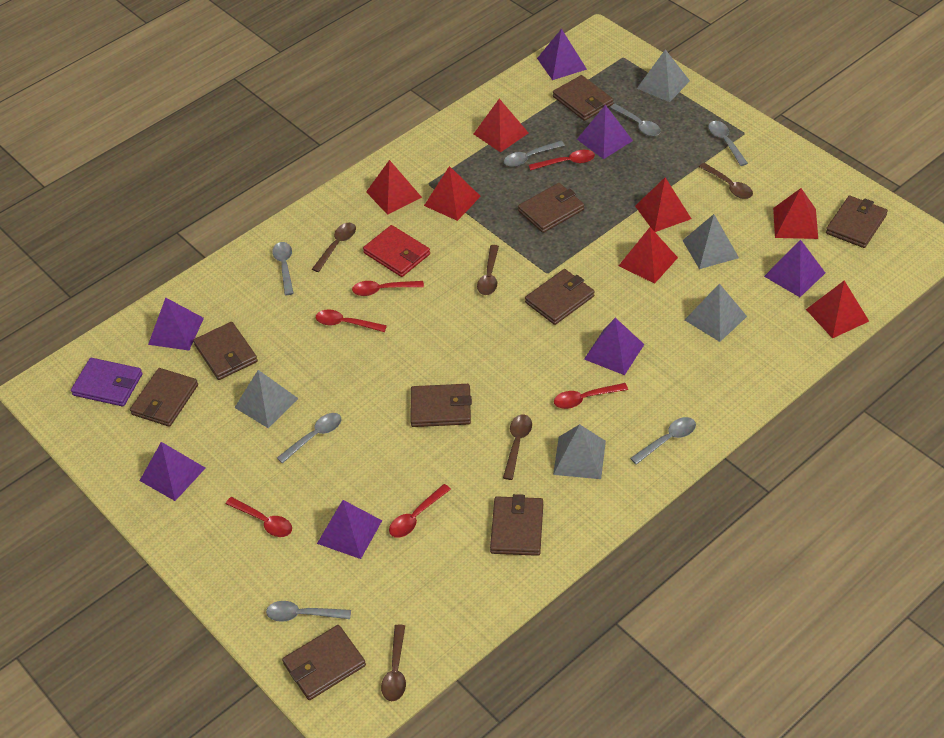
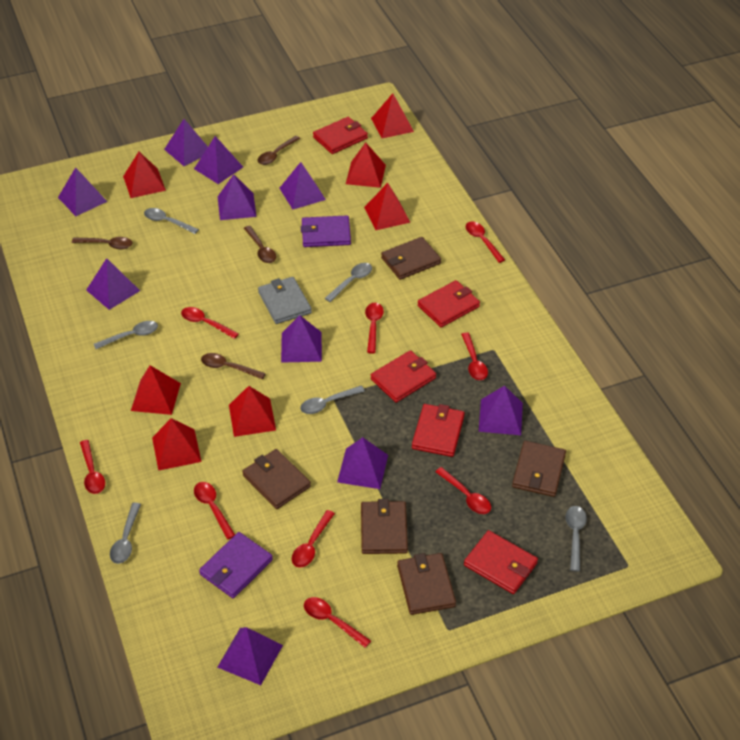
brown spoon: [312,223,356,272] [381,625,406,701] [477,245,499,295] [503,414,532,480] [699,163,753,199] = 5 -> [72,237,132,249] [201,353,266,379] [244,226,276,263] [257,136,300,165] = 4
brown wallet: [130,368,198,427] [193,322,258,380] [282,625,366,700] [410,384,472,427] [490,494,543,556] [518,183,584,233] [525,269,595,325] [553,75,614,121] [826,196,888,248] = 9 -> [242,449,311,509] [361,499,408,554] [381,237,441,280] [397,553,456,615] [512,441,566,497] = 5
grey pyramid: [235,370,299,428] [553,424,606,479] [637,49,690,102] [682,214,739,269] [685,283,747,342] = 5 -> none = 0
grey spoon: [266,601,351,622] [272,242,294,295] [277,413,341,464] [504,141,565,167] [610,104,661,136] [630,417,696,465] [708,121,748,166] = 7 -> [94,321,158,349] [110,503,141,564] [144,208,199,234] [300,385,365,414] [325,263,372,302] [565,506,587,572] = 6
grey wallet: none = 0 -> [258,277,312,324] = 1
purple pyramid: [140,442,205,501] [148,298,204,350] [317,500,382,559] [537,29,587,80] [577,105,633,159] [584,318,645,375] [764,239,825,297] = 7 -> [58,167,107,216] [86,258,140,310] [164,119,208,166] [194,136,243,184] [217,627,283,685] [218,174,257,220] [279,162,326,209] [281,315,322,363] [337,437,388,489] [479,385,523,435] = 10
purple wallet: [71,358,143,407] = 1 -> [199,532,273,598] [301,216,351,247] = 2
red spoon: [226,497,292,537] [316,309,387,332] [352,281,424,296] [389,484,451,538] [529,150,595,171] [554,383,628,409] = 6 -> [80,440,105,494] [181,307,239,339] [194,482,235,540] [292,510,335,567] [304,597,371,648] [365,303,384,354] [435,467,491,514] [461,332,488,380] [466,221,505,263] = 9
red wallet: [363,225,430,277] = 1 -> [313,117,368,154] [371,350,436,403] [412,404,465,457] [417,280,480,327] [464,530,538,594] = 5

